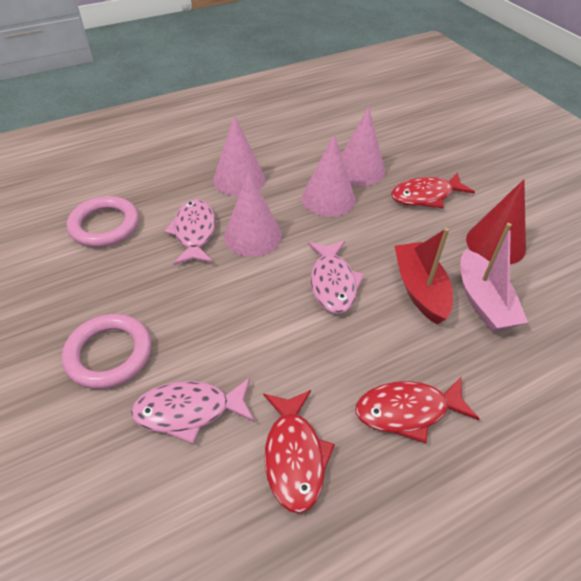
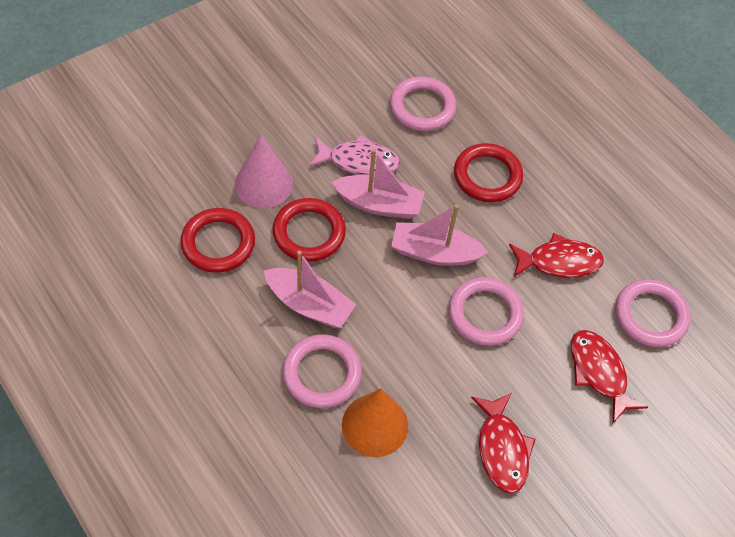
orange cone: none = 0 -> [342,388,408,457] = 1
pink boat: [461,223,528,332] = 1 -> [264,251,356,328] [331,149,425,219] [391,204,488,266] = 3
pink cone: [213,115,265,196] [224,171,282,257] [302,134,355,217] [341,106,385,186] = 4 -> [235,135,293,208] = 1
pink fish: [131,378,254,444] [164,199,216,265] [308,241,364,314] = 3 -> [309,135,400,175] = 1
pink ring: [62,314,151,389] [67,196,139,247] = 2 -> [283,334,362,408] [390,76,456,131] [449,277,524,346] [615,279,691,347] = 4
red boat: [394,228,453,324] = 1 -> none = 0
red cone: [466,179,526,264] = 1 -> none = 0
red ring: none = 0 -> [180,208,255,273] [273,198,346,262] [454,143,523,202] = 3

